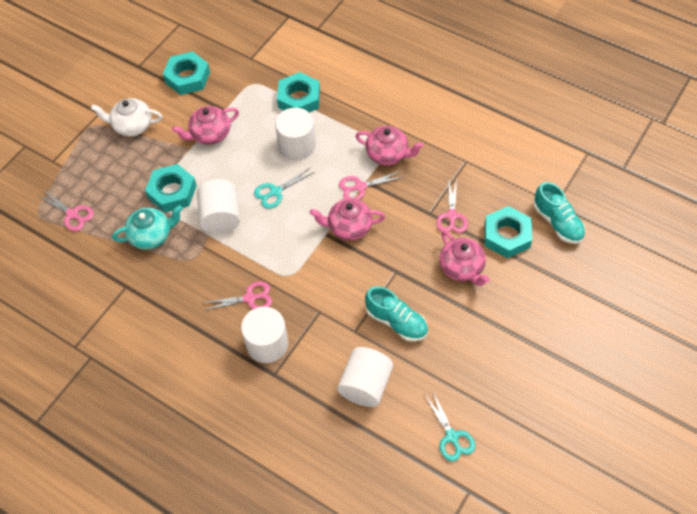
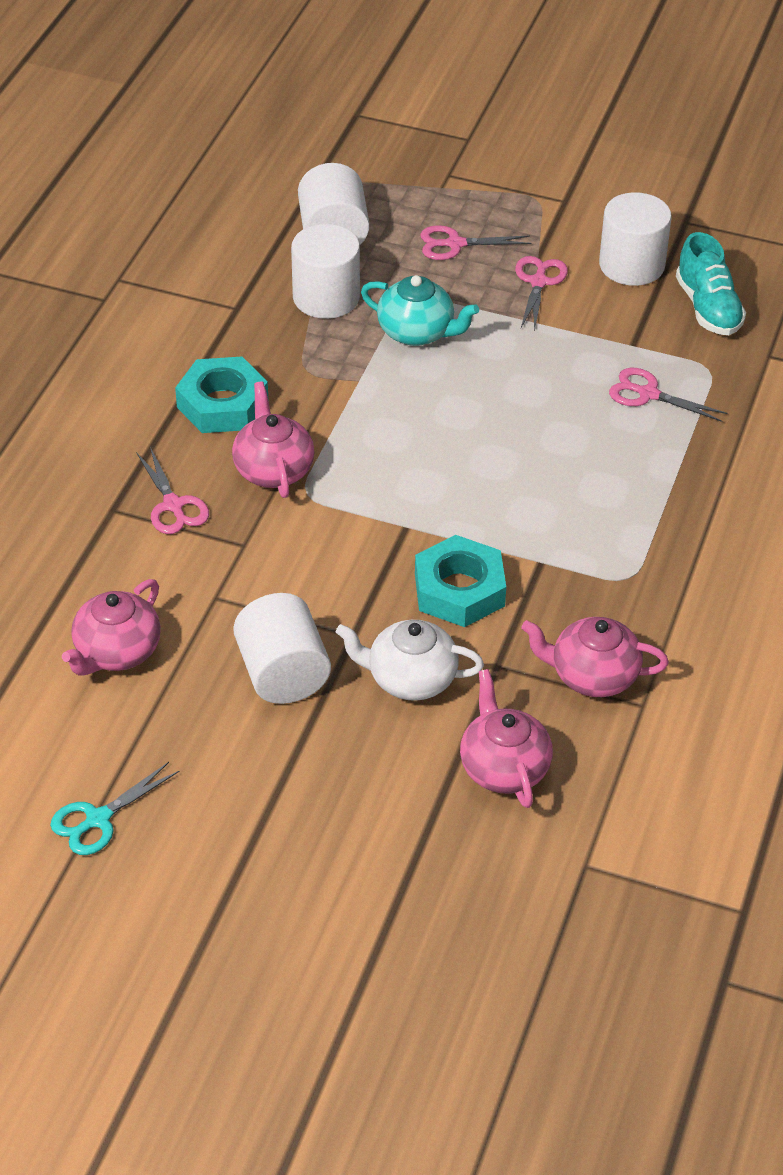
turquoise nut: [145,164,197,213] [163,51,210,95] [277,72,320,113] [485,206,532,258] = 4 -> [175,357,268,433] [415,535,506,627] = 2
turquoise scissors: [254,167,315,209] [424,392,475,461] = 2 -> [50,762,179,855] = 1
turquoise shoe: [365,286,428,342] [534,182,586,244] = 2 -> [676,232,746,335] = 1

